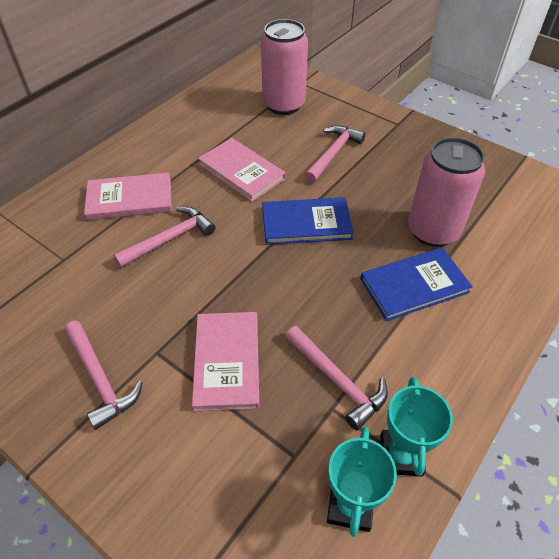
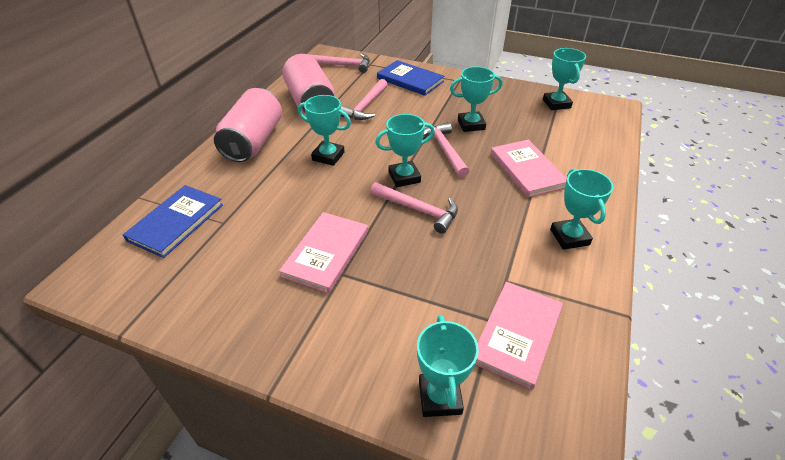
turquoise trophy: [327,427,397,537] [380,377,453,476] = 2 -> [298,95,351,166] [375,114,435,187] [417,315,479,417] [450,67,503,132] [543,48,586,110] [550,168,613,250] = 6

